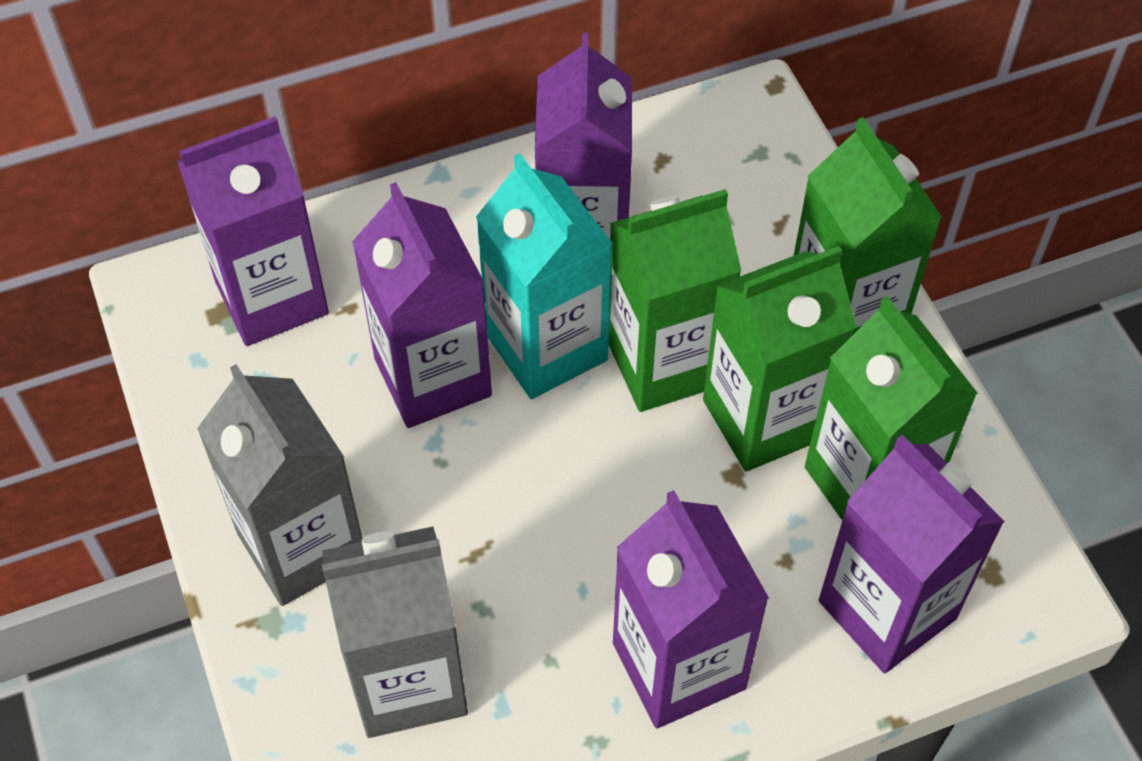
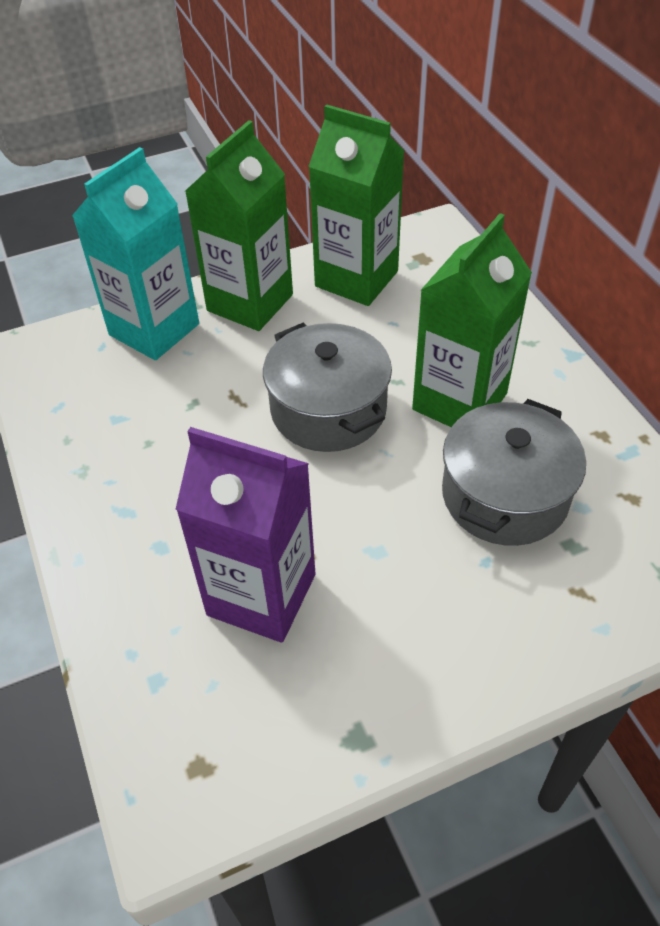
green carton: [609,189,741,412] [703,246,857,472] [794,117,942,333] [805,296,978,520] = 4 -> [185,120,293,331] [308,104,404,306] [412,213,532,427] = 3
grey carton: [197,364,363,606] [322,526,468,738] = 2 -> none = 0
grey pot: none = 0 -> [263,323,392,452] [442,399,586,546] = 2
purple carton: [177,116,329,346] [352,182,492,428] [535,33,632,239] [613,490,769,728] [819,435,1005,673] = 5 -> [175,427,316,643] = 1

